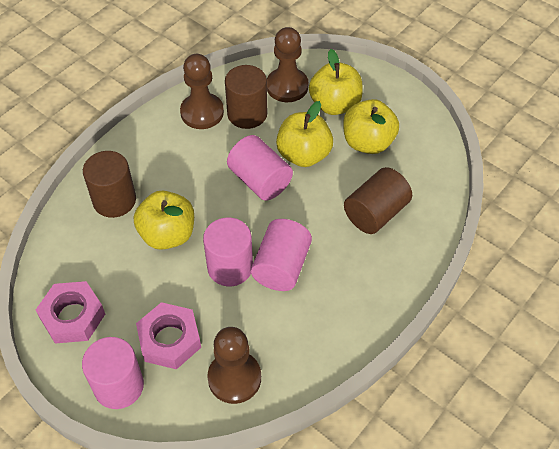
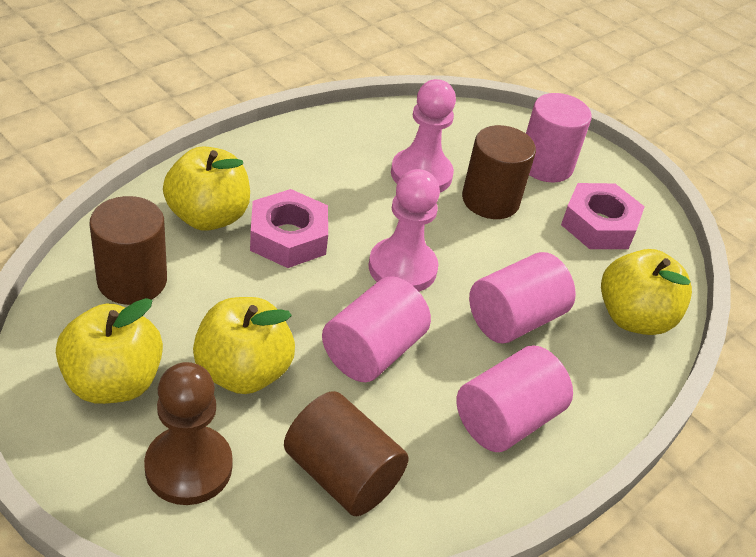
brown pawn: [180,54,224,129] [207,327,261,404] [267,27,308,102] = 3 -> [144,362,233,505] = 1
pink pawn: none = 0 -> [369,169,440,292] [391,79,456,193] = 2

